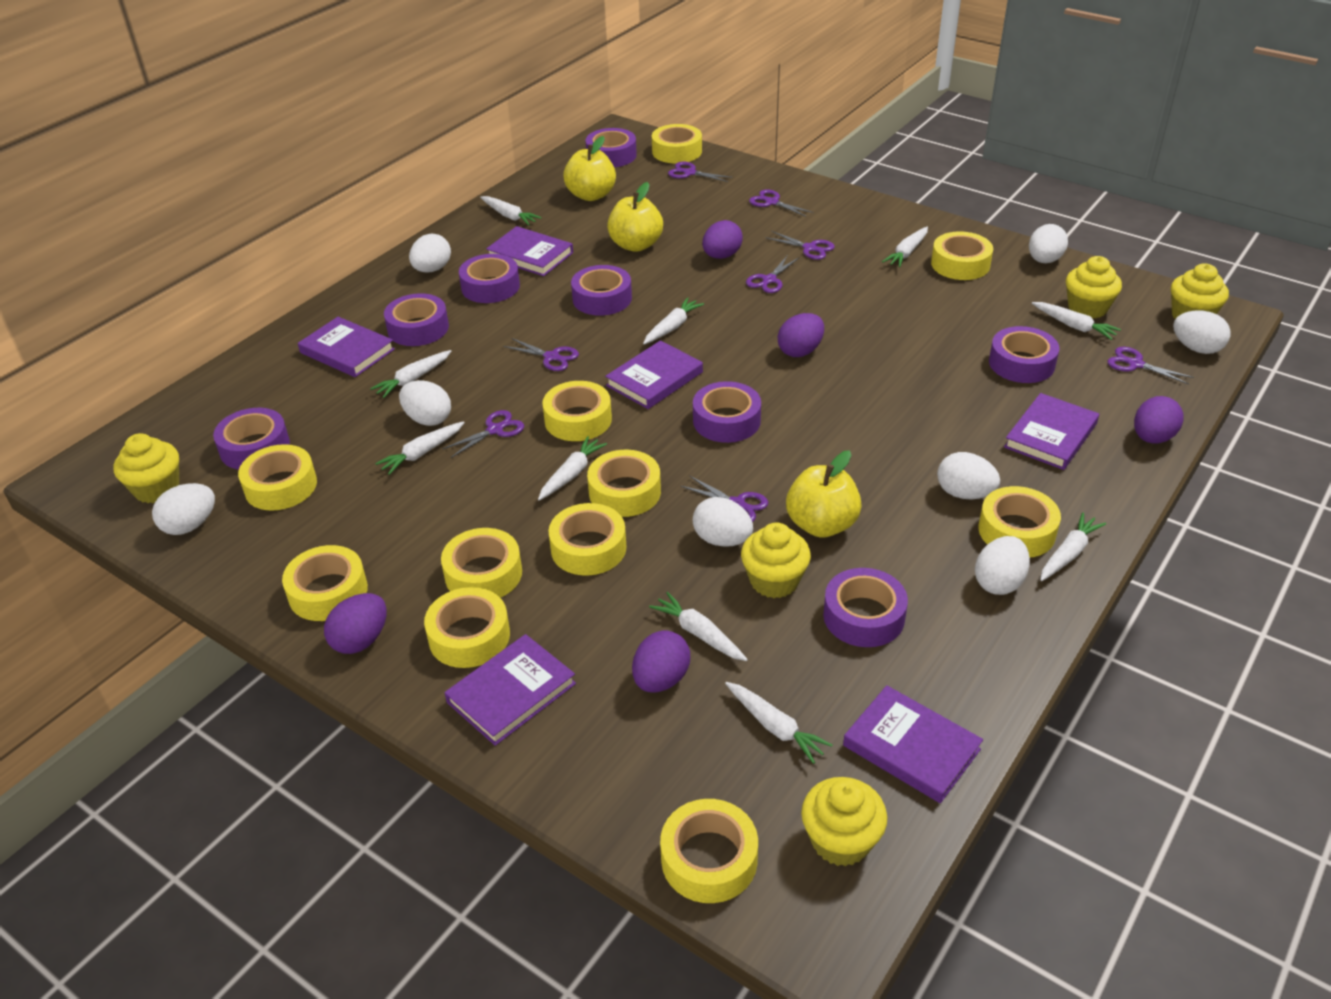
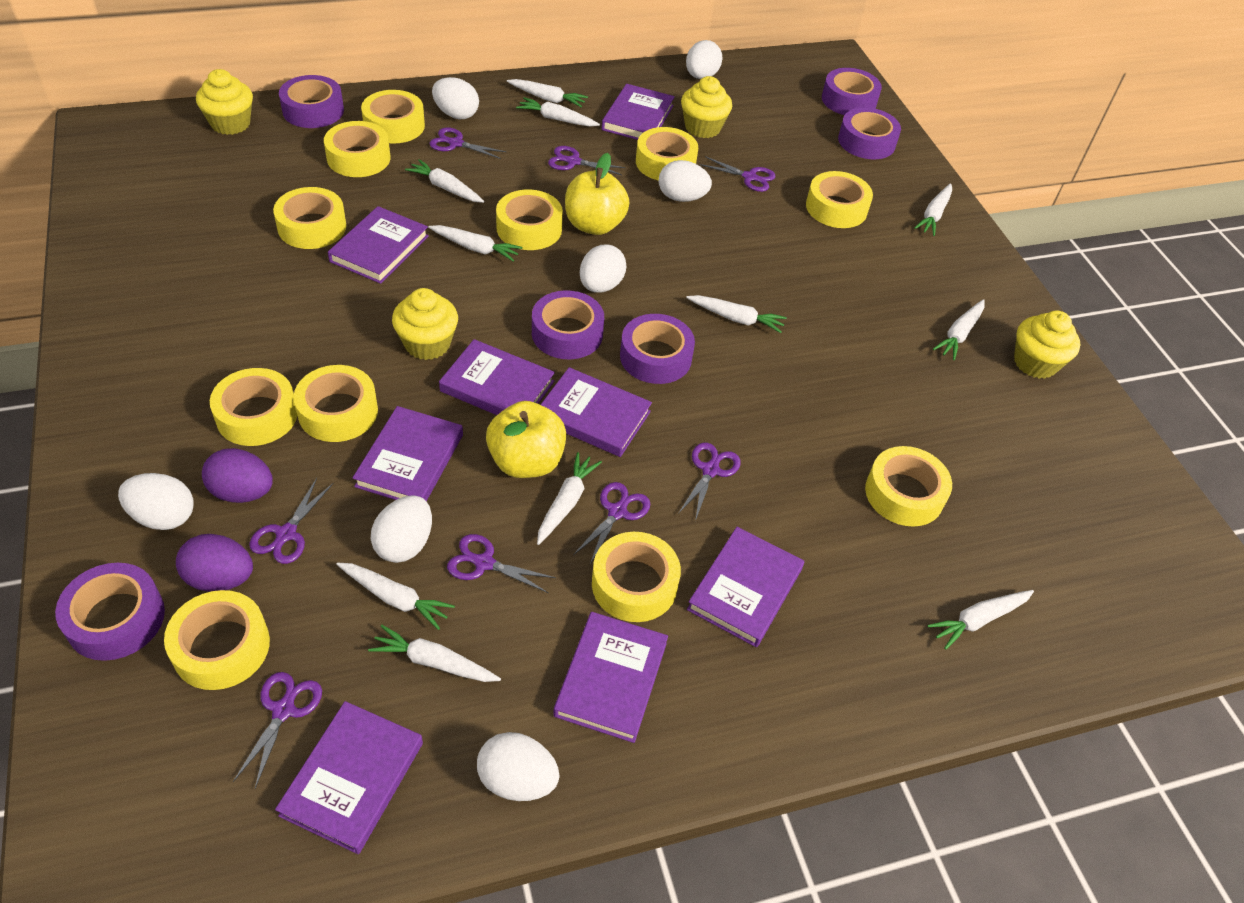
purple book: [298,317,395,377] [444,634,576,746] [486,226,573,276] [605,341,703,409] [843,685,983,803] [1004,393,1099,470] = 6 -> [275,701,423,854] [328,206,429,284] [353,406,463,501] [439,339,555,415] [541,367,652,457] [553,612,668,743] [602,84,675,140] [687,527,804,647] = 8
purple egg: [324,593,387,654] [632,630,690,693] [702,220,743,259] [778,313,824,357] [1134,396,1184,444] = 5 -> [176,534,253,591] [202,448,273,503] = 2
purple tape: [213,408,290,470] [384,293,449,346] [459,254,520,303] [571,265,632,316] [586,128,637,167] [693,381,761,443] [823,568,908,647] [989,326,1059,383] = 8 -> [55,563,165,661] [279,75,344,128] [532,290,604,359] [620,314,695,384] [822,68,882,115] [838,108,901,159] = 6
white carrot: [370,350,451,398] [375,421,465,475] [480,196,542,226] [538,436,607,501] [643,297,704,344] [649,592,748,661] [725,682,833,764] [882,227,928,268] [1032,302,1121,340] [1040,513,1106,581] = 10 -> [336,563,455,630] [368,625,501,682] [405,159,484,203] [428,225,522,262] [507,79,588,107] [516,97,600,127] [537,452,602,545] [686,295,787,333] [914,183,952,236] [927,590,1034,650] [933,299,985,360] = 11
white egg: [152,483,215,535] [399,380,451,426] [409,233,451,273] [693,497,753,547] [937,452,1000,499] [975,536,1030,595] [1029,224,1068,263] [1173,310,1230,354] = 8 -> [118,473,194,530] [371,495,432,563] [432,77,479,120] [477,732,559,801] [580,245,626,293] [659,160,712,202] [686,40,723,79] = 7
yellow apple: [563,136,616,201] [607,182,663,252] [786,450,862,538] = 3 -> [486,401,566,478] [565,153,629,235] = 2
yellow cupcake: [113,433,179,503] [741,523,811,598] [801,777,887,867] [1066,256,1122,319] [1171,263,1229,319] = 5 -> [196,69,253,135] [392,288,458,360] [681,76,732,138] [1014,311,1080,379] = 4

